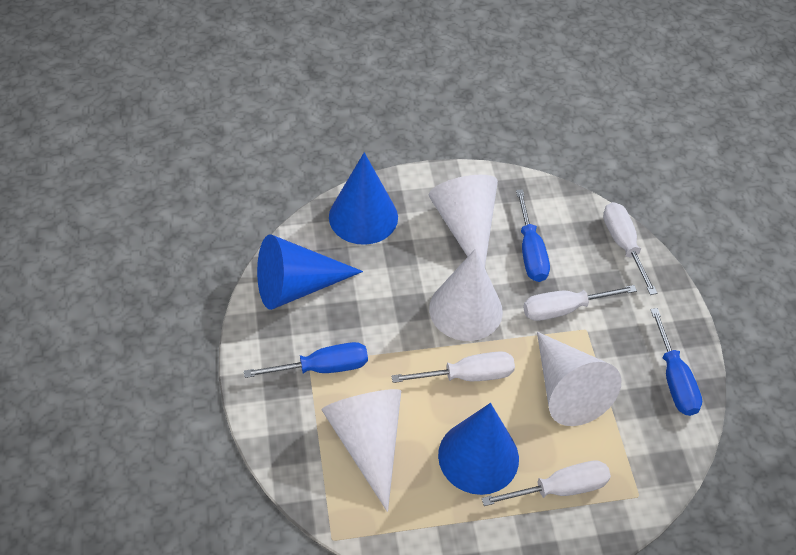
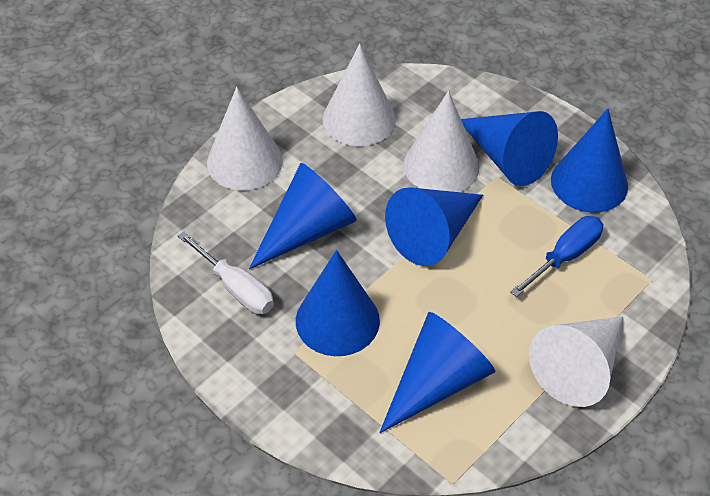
blue cone: [257,234,363,310] [329,152,398,245] [438,403,519,495] = 3 -> [249,163,357,269] [296,250,380,356] [379,312,495,433] [385,187,483,266] [461,111,558,186] [551,109,628,213] = 6
blue screwdriver: [244,342,368,378] [516,189,550,282] [650,308,702,416] = 3 -> [510,216,603,297] = 1
white screwdriver: [391,351,515,383] [482,461,611,506] [523,285,637,321] [603,202,657,295] = 4 -> [178,231,274,314] = 1

